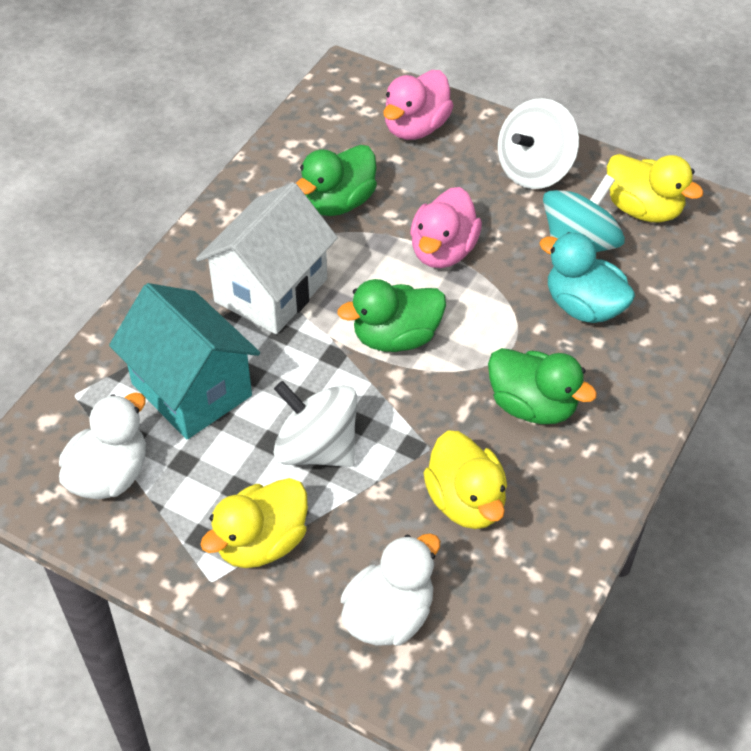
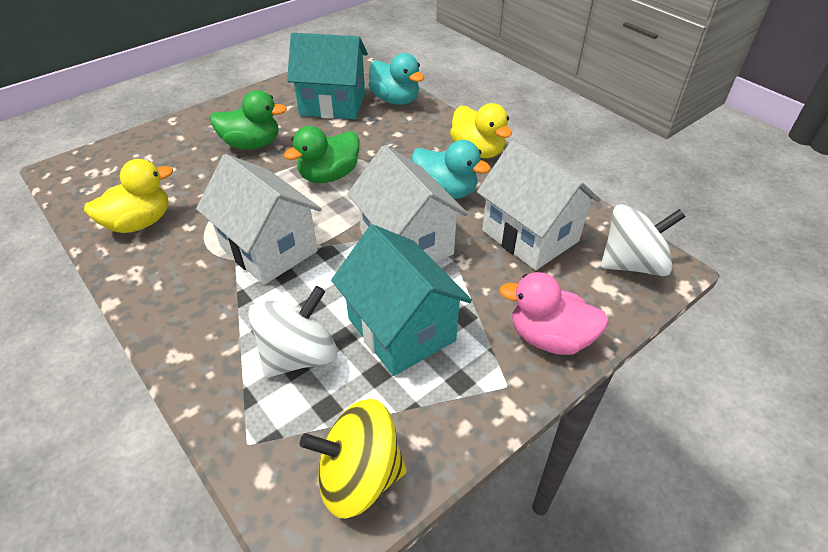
green duck: [296,145,377,216] [337,279,446,352] [488,348,597,424] = 3 -> [210,90,287,150] [284,126,359,183] = 2
pink duck: [383,70,454,140] [410,187,482,268] = 2 -> [499,272,609,355] = 1
turquoise duck: [539,232,635,323] = 1 -> [369,53,424,105] [411,140,491,199] = 2
turquoise house: [109,283,260,439] = 1 -> [287,33,368,119] [331,225,472,376] = 2
turquoise spinning top: [543,174,625,252] = 1 -> none = 0
white duck: [59,392,146,499] [341,533,440,646] = 2 -> none = 0
white house: [196,182,338,334] = 1 -> [196,154,322,285] [347,145,468,262] [477,140,601,270] = 3
yellow duck: [200,478,308,568] [423,431,507,529] [607,154,704,223] = 3 -> [84,159,173,233] [450,103,512,158] = 2
yellow spinning top: none = 0 -> [300,399,407,518] = 1

